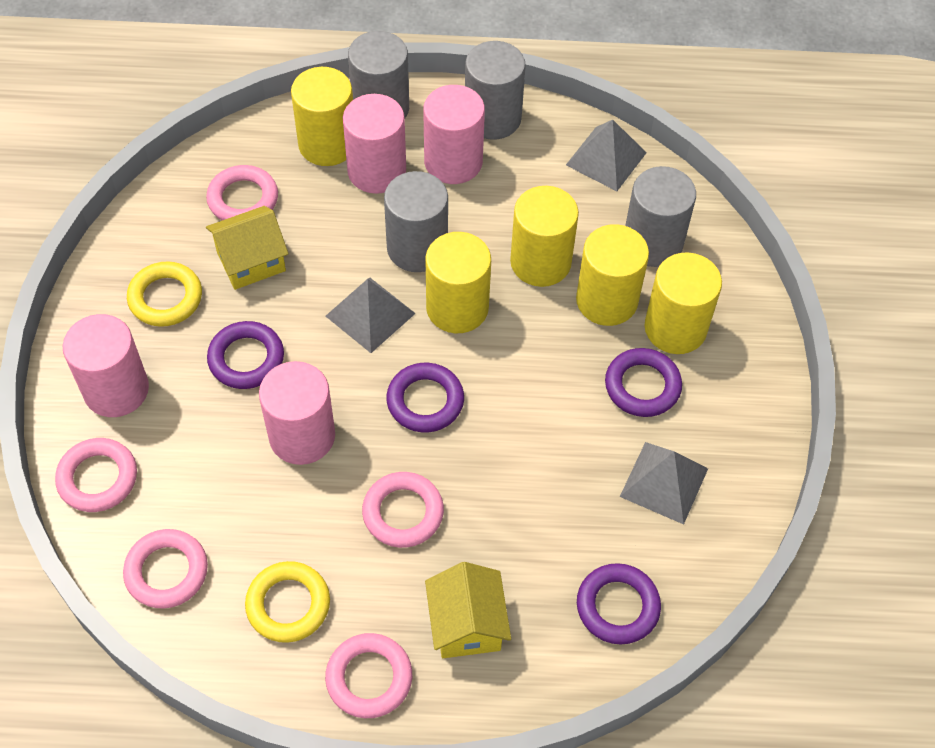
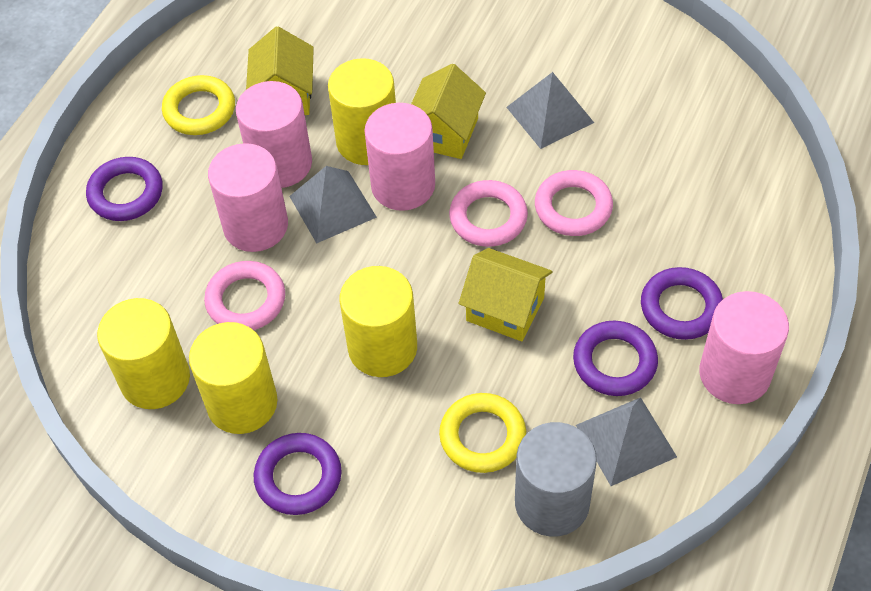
grey cylinder: [348,31,409,118] [384,171,448,272] [465,41,526,140] [625,166,696,267] = 4 -> [515,422,597,537] = 1
pink ring: [55,438,137,512] [123,529,208,608] [206,165,278,220] [325,633,412,718] [362,472,444,548] = 5 -> [204,261,285,330] [449,180,528,247] [535,170,613,236] = 3
yellow cylinder: [291,67,353,166] [425,232,491,333] [510,186,579,287] [576,224,649,326] [644,253,722,354] = 5 -> [97,298,190,409] [189,322,277,434] [328,58,396,165] [339,266,417,377] = 4
yellow house: [206,206,288,290] [425,562,511,658] = 2 -> [246,26,314,115] [411,64,486,159] [459,248,552,341] = 3

